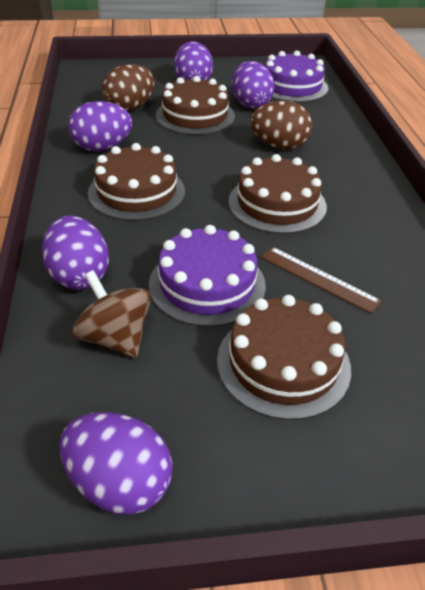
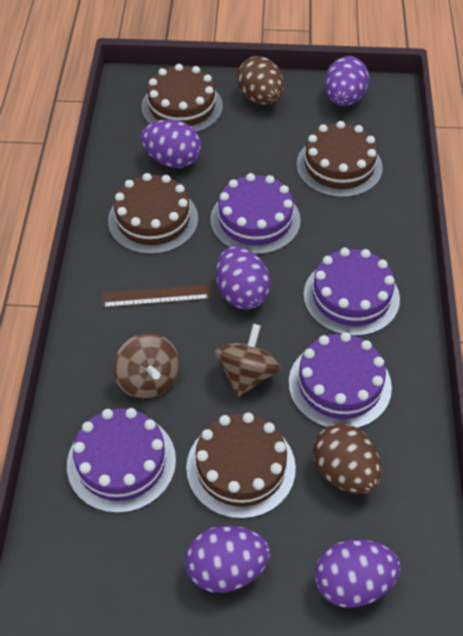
brown spinning top: [72,270,151,358] = 1 -> [113,333,179,399] [215,324,280,397] = 2
purple cake: [149,225,266,327] [265,51,328,102] = 2 -> [67,408,176,513] [210,173,301,255] [289,332,392,428] [304,248,400,336] = 4

